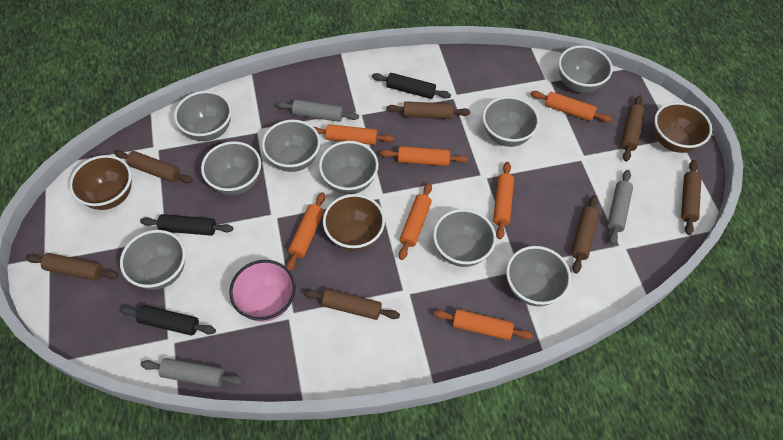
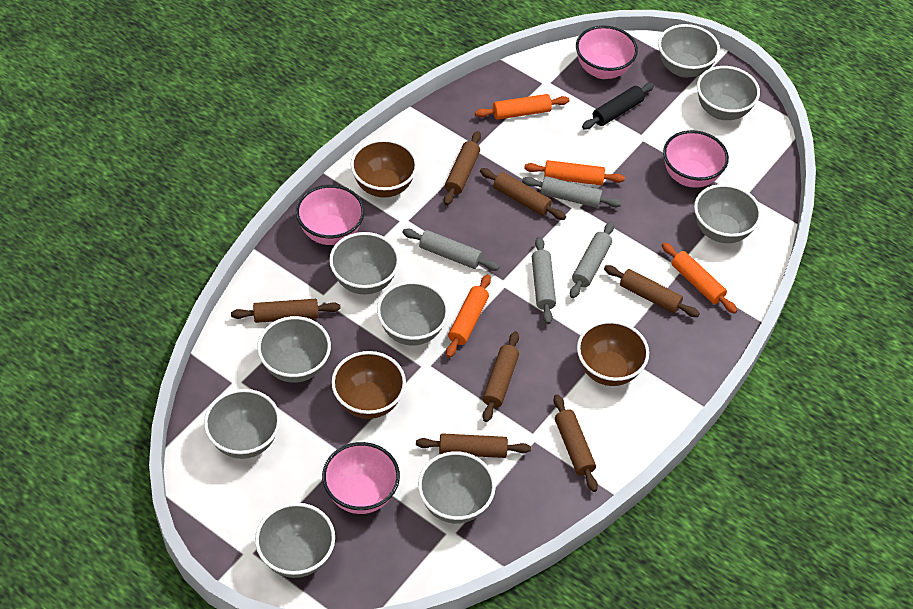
black rolling pin: [120,305,216,335] [140,214,233,236] [372,73,451,99] = 3 -> [582,83,655,129] = 1
grey rolling pin: [140,358,243,387] [276,100,359,122] [607,170,633,245] = 3 -> [402,228,499,271] [522,176,622,208] [532,237,556,324] [570,222,614,298] = 4
orange rolling pin: [286,192,325,271] [314,124,394,145] [380,146,468,166] [399,183,432,260] [434,309,533,340] [493,162,514,239] [530,91,612,122] = 7 -> [446,274,491,358] [475,94,569,120] [524,160,625,185] [662,242,737,314] = 4
pink bowl: [229,260,296,322] = 1 -> [296,185,365,245] [322,442,400,514] [576,26,638,79] [663,130,729,188] = 4

